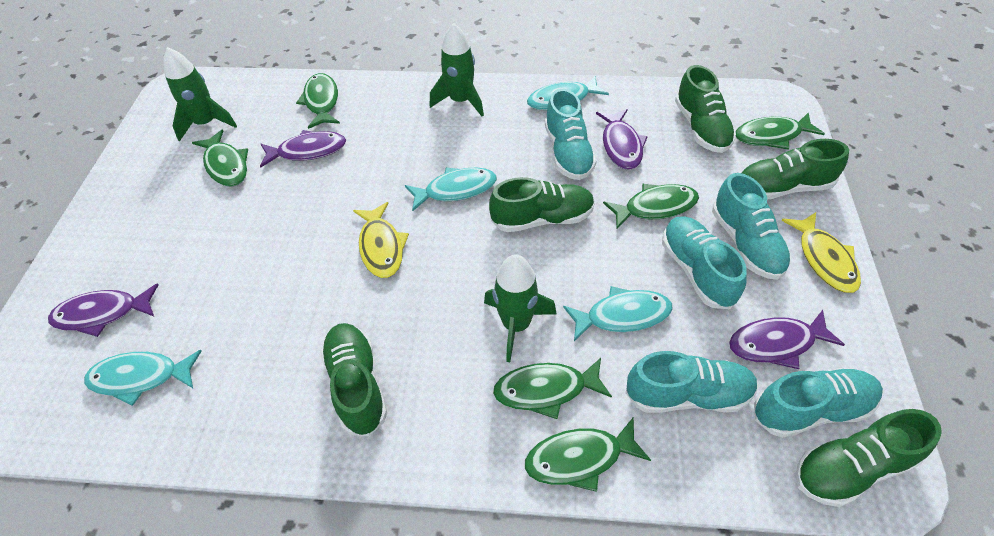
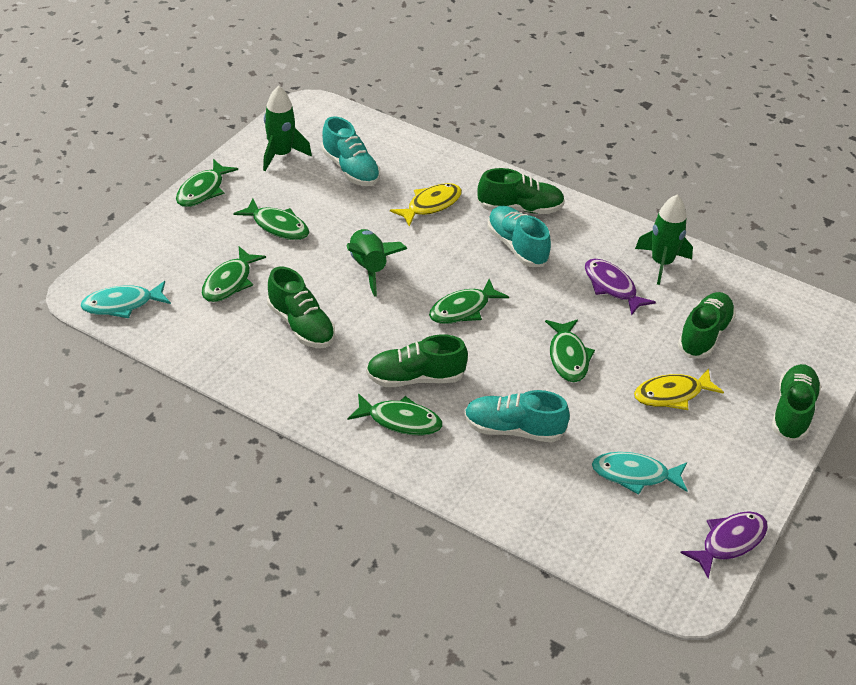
purple fish: [48,283,159,337] [260,130,346,168] [596,109,648,170] [729,310,845,369] = 4 -> [585,259,656,316] [680,511,768,578] = 2
turquoise fish: [84,350,202,406] [405,167,497,212] [527,76,609,110] [563,286,673,341] = 4 -> [81,281,171,318] [592,452,688,495] = 2
turquoise shoe: [545,89,597,180] [626,351,758,413] [662,216,747,309] [712,173,791,280] [754,368,883,438] = 5 -> [321,116,380,186] [464,390,570,442] [488,206,551,267] = 3

